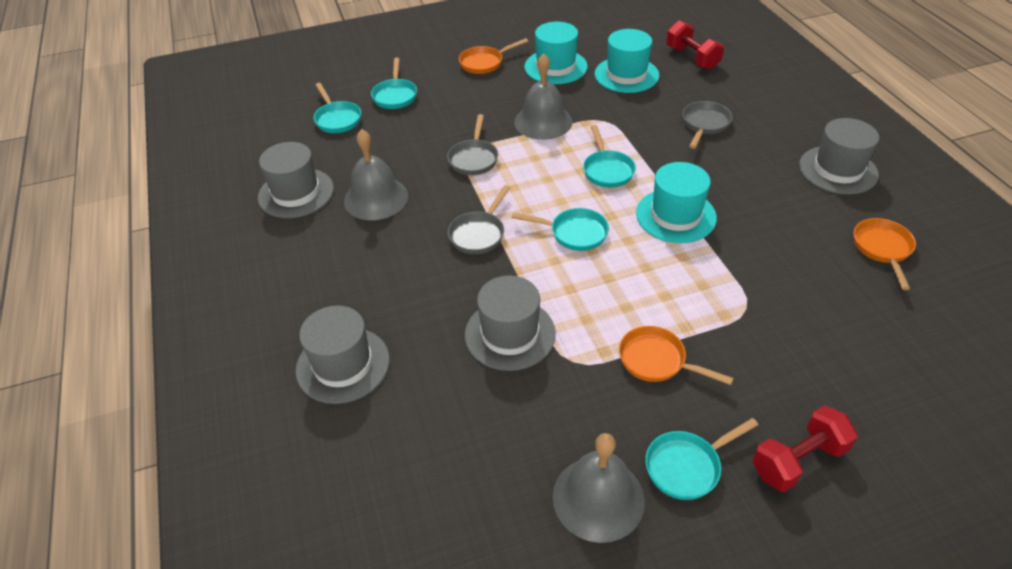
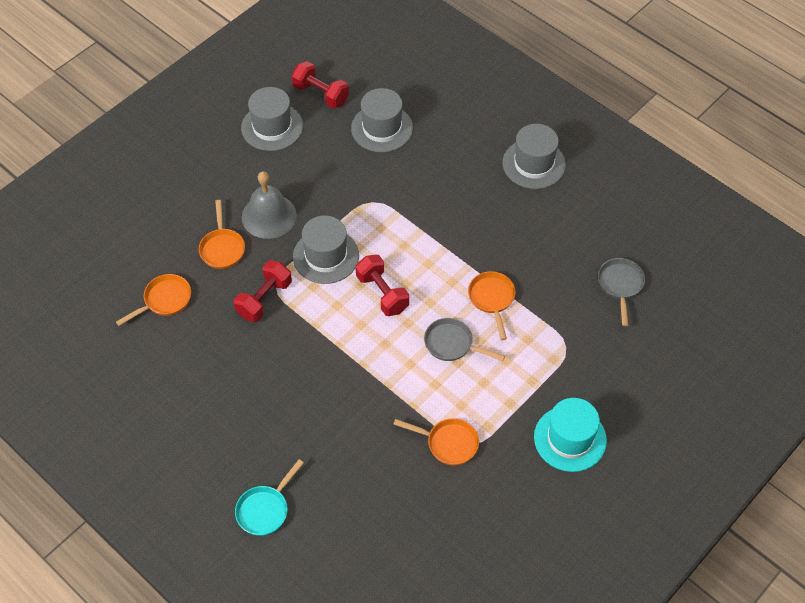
grey bell: [344,129,408,220] [514,54,572,140] [553,433,645,543] = 3 -> [242,171,297,239] = 1
grey pan: [447,114,498,175] [448,185,510,254] [683,101,732,149] = 3 -> [424,318,505,361] [598,258,645,326] = 2
orange pan: [459,38,528,74] [619,326,734,385] [854,218,916,290] = 3 -> [116,274,191,326] [199,200,245,269] [393,418,479,466] [468,271,516,340] = 4
red dumbbell: [666,20,724,70] [752,405,858,492] = 2 -> [234,260,292,322] [291,61,349,109] [356,255,409,316] = 3
turquoise hat: [524,22,588,84] [594,29,659,93] [636,162,717,243] = 3 -> [534,398,607,472] = 1
turquoise pan: [313,83,361,133] [371,58,417,109] [512,208,609,251] [583,125,636,188] [645,418,758,500] = 5 -> [235,460,304,536] = 1

